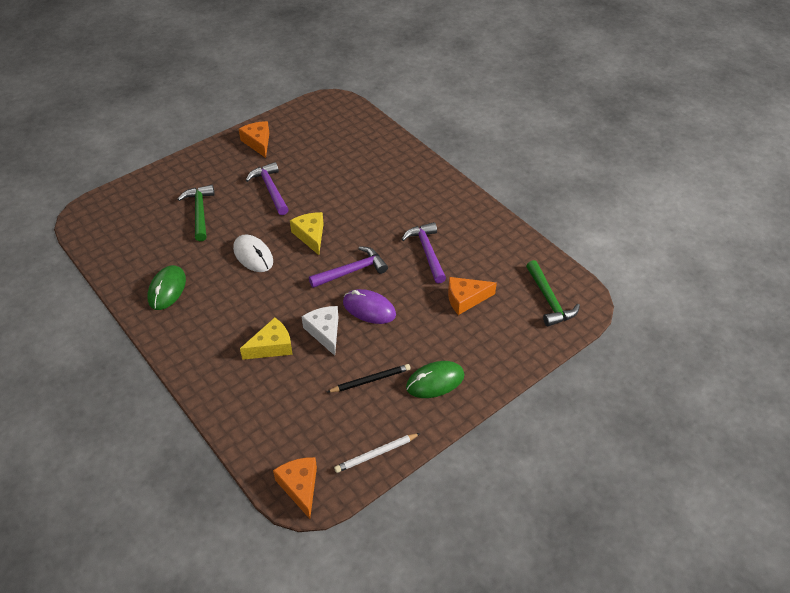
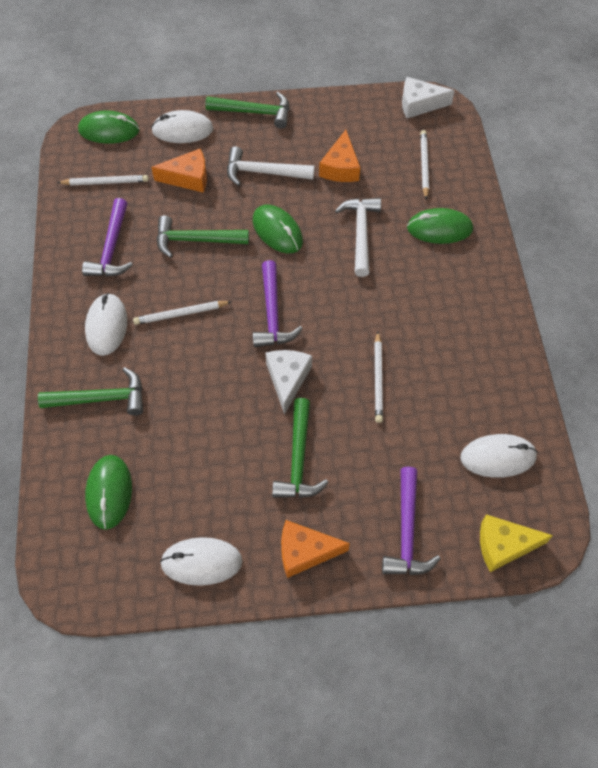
black pencil: [327,364,411,392] = 1 -> none = 0
green hammer: [178,185,215,241] [526,260,580,327] = 2 -> [38,367,143,415] [157,215,249,258] [205,92,289,128] [272,398,329,498] = 4
green mouse: [147,265,186,310] [406,361,465,398] = 2 -> [78,110,139,144] [85,455,132,530] [253,205,303,253] [407,208,473,244] = 4
purple mouse: [343,289,396,324] = 1 -> none = 0
white cheese: [302,306,338,356] = 1 -> [266,350,312,415] [402,77,455,118] = 2
white hammer: none = 0 -> [227,147,315,186] [335,198,381,277] = 2
white mouse: [233,235,273,272] = 1 -> [85,293,127,356] [151,110,214,143] [160,537,243,586] [461,434,538,478] = 4
white pencil: [334,433,421,473] = 1 -> [57,175,149,185] [133,301,231,325] [374,331,383,423] [420,130,429,200] = 4
yellow cheese: [240,317,293,360] [290,212,324,255] = 2 -> [480,514,553,572] = 1

